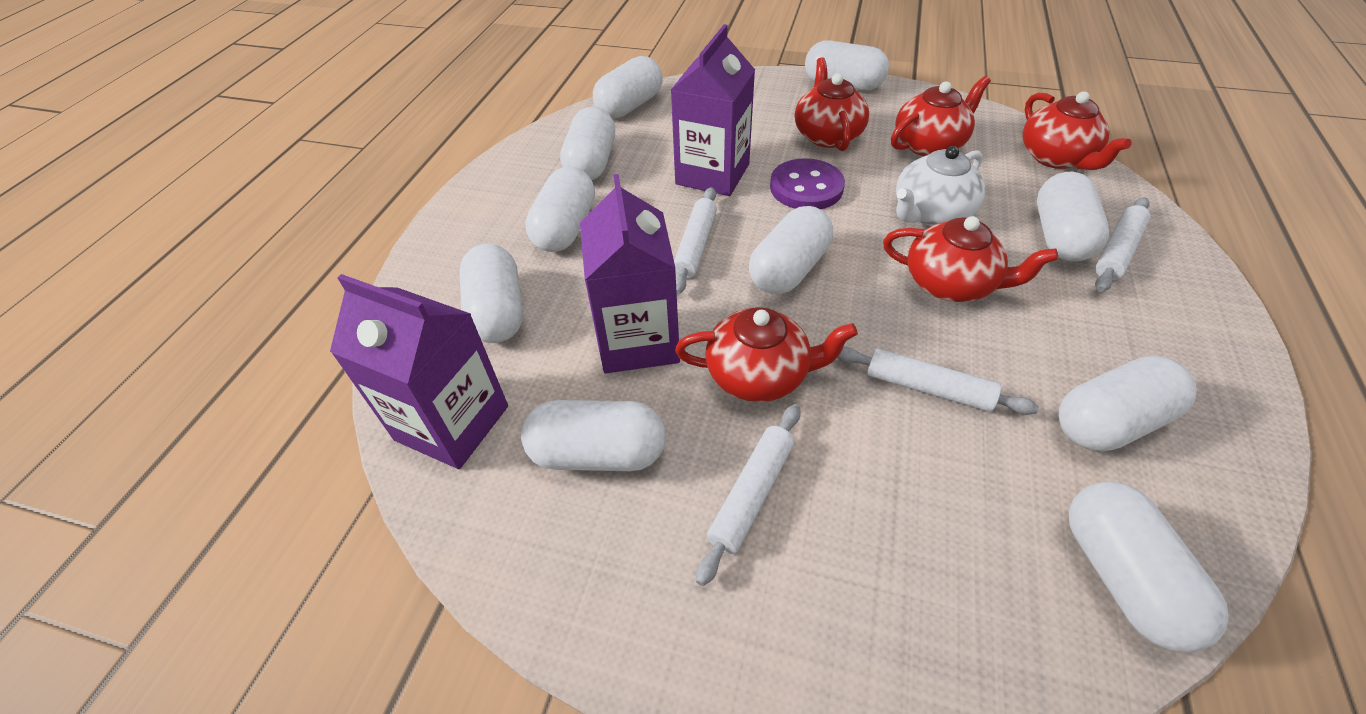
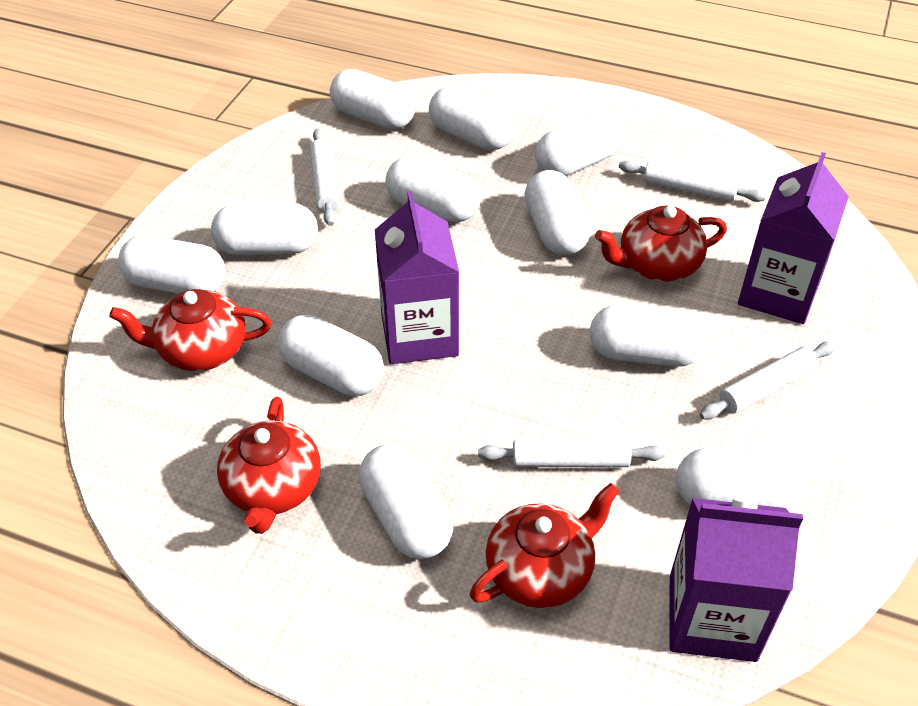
purple button: [770,158,845,209] = 1 -> none = 0
red teapot: [675,307,858,402] [795,57,869,151] [883,216,1058,302] [891,76,991,156] [1022,91,1132,170] = 5 -> [109,289,271,371] [217,397,321,534] [470,483,620,608] [595,205,727,282] = 4
white capsule: [459,244,523,343] [521,400,666,471] [525,167,595,252] [560,107,615,180] [593,56,663,119] [749,206,833,294] [805,40,889,91] [1037,172,1109,262] [1059,356,1197,451] [1069,482,1229,653] = 10 -> [118,235,225,294] [211,203,318,255] [278,315,384,396] [330,69,415,130] [359,444,453,559] [385,156,481,222] [429,86,515,150] [524,170,591,255] [535,112,622,176] [590,305,707,367] [676,448,810,513] = 11
white teapot: [896,146,985,226] = 1 -> none = 0

